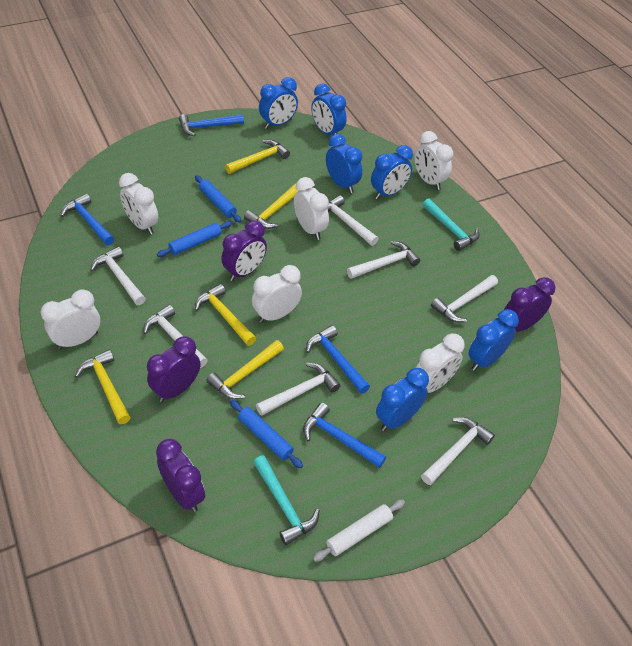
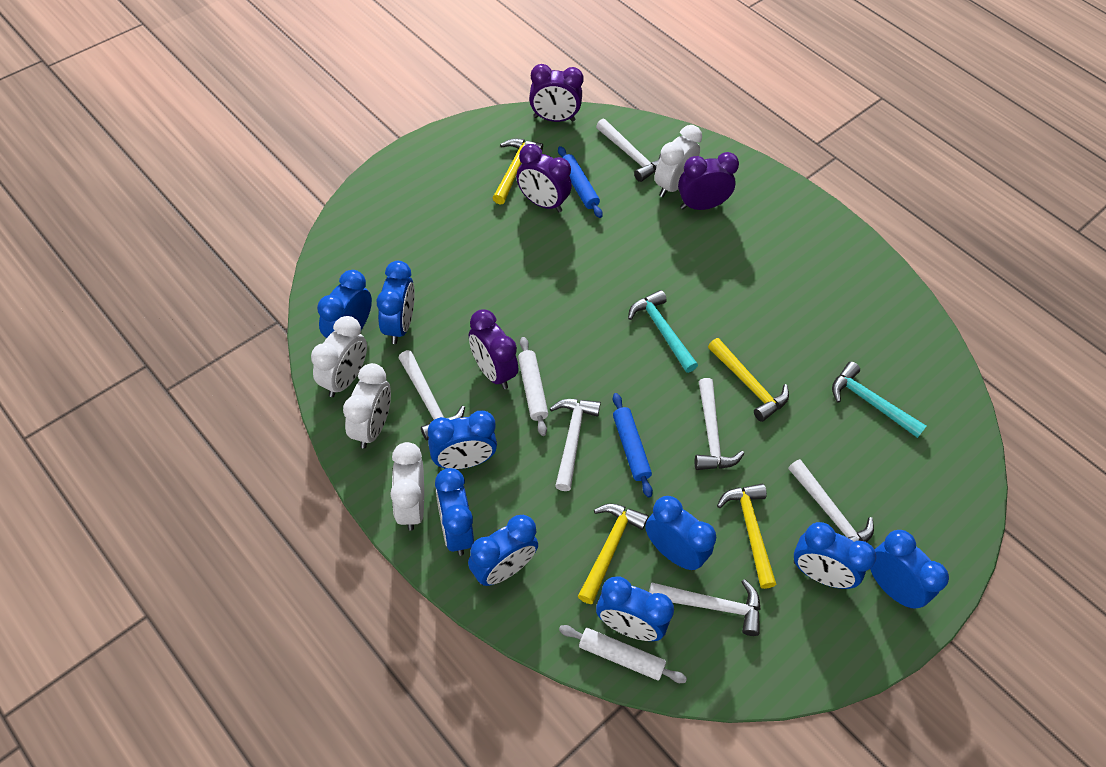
blue clock: [259,77,298,129] [311,83,347,135] [326,134,362,193] [371,145,413,199] [376,368,429,431] [468,309,519,371] = 6 -> [317,270,372,338] [377,261,415,344] [428,411,497,469] [435,468,474,556] [468,515,538,586] [596,576,674,641] [645,496,716,570] [794,522,876,589] [870,530,949,609] = 9
blue hammer: [61,194,114,245] [179,114,244,136] [303,402,386,468] [306,325,370,394] = 4 -> none = 0
blue rolling pin: [157,221,232,257] [195,175,241,223] [230,400,303,468] = 3 -> [558,146,603,218] [613,393,653,498] = 2
white clock: [41,289,100,349] [119,173,158,235] [252,265,302,323] [294,177,329,240] [415,131,453,190] [416,333,464,393] = 6 -> [311,316,367,397] [343,363,391,449] [390,442,424,531] [654,125,702,197] = 4
white hammer: [91,246,146,305] [143,305,208,368] [256,363,341,416] [327,195,378,246] [347,241,420,279] [421,417,495,485] [431,275,498,322] = 7 -> [398,350,465,441] [550,399,601,491] [596,119,661,182] [649,579,761,636] [695,378,744,470] [788,459,874,542] = 6
white rolling pin: [313,500,405,562] = 1 -> [518,337,548,436] [559,625,687,683] = 2
yellow hammer: [75,350,131,424] [195,284,256,346] [206,340,284,399] [225,140,290,174] [244,183,299,229] = 5 -> [493,139,543,205] [578,504,648,604] [708,338,789,422] [717,484,776,589] = 4

